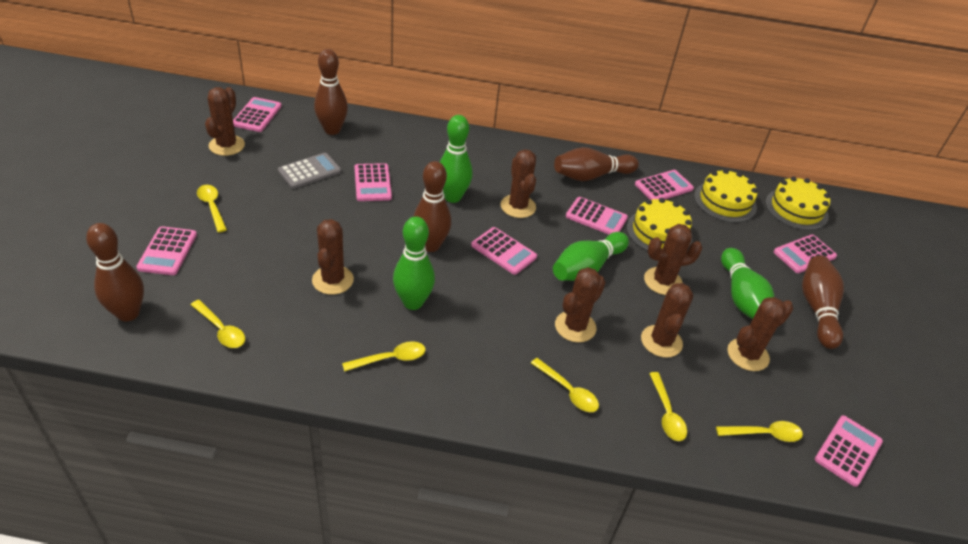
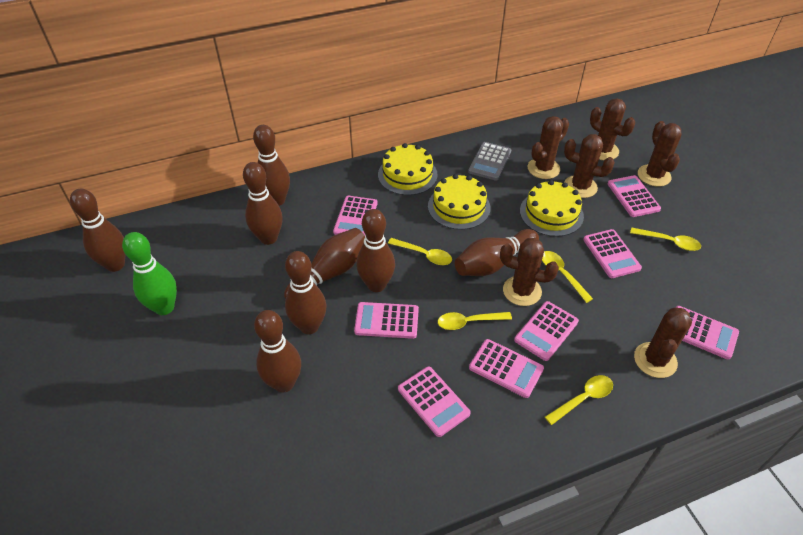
brown bowling pin: [86,223,144,321] [314,49,348,135] [413,161,451,252] [554,147,639,181] [802,256,844,349] = 5 -> [70,189,126,272] [243,162,283,245] [253,125,290,206] [254,310,301,393] [284,228,365,299] [285,251,327,334] [356,209,395,292] [455,229,539,276] = 8
brown cactus: [205,87,245,156] [312,219,354,295] [500,149,536,218] [555,267,606,342] [641,283,693,358] [644,224,702,295] [727,297,793,371] = 7 -> [500,238,559,306] [528,116,569,179] [564,134,615,198] [590,98,635,160] [634,307,692,378] [638,121,681,187] = 6
green bowling pin: [393,217,435,310] [440,115,472,203] [553,232,629,281] [721,248,775,319] = 4 -> [122,232,177,315] = 1
yellow spoon: [191,300,245,348] [197,185,227,233] [342,341,426,372] [531,358,599,412] [649,372,687,441] [716,421,803,442] = 6 -> [388,238,452,265] [438,312,512,330] [542,251,593,303] [545,375,613,425] [630,227,701,251] = 5

